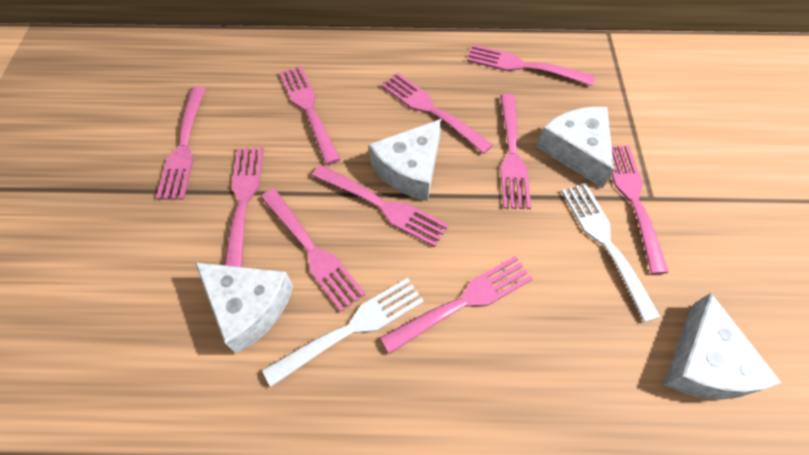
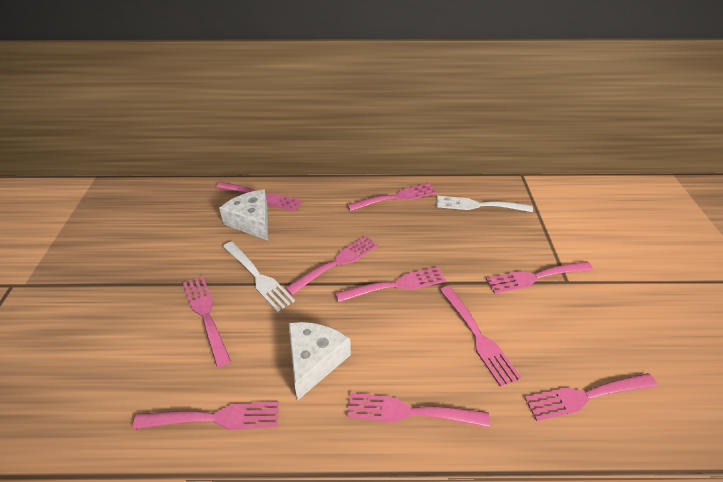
white cheese: [195,262,293,354] [369,119,442,201] [536,107,614,188] [664,293,781,400] = 4 -> [219,190,268,240] [289,322,351,401] = 2

